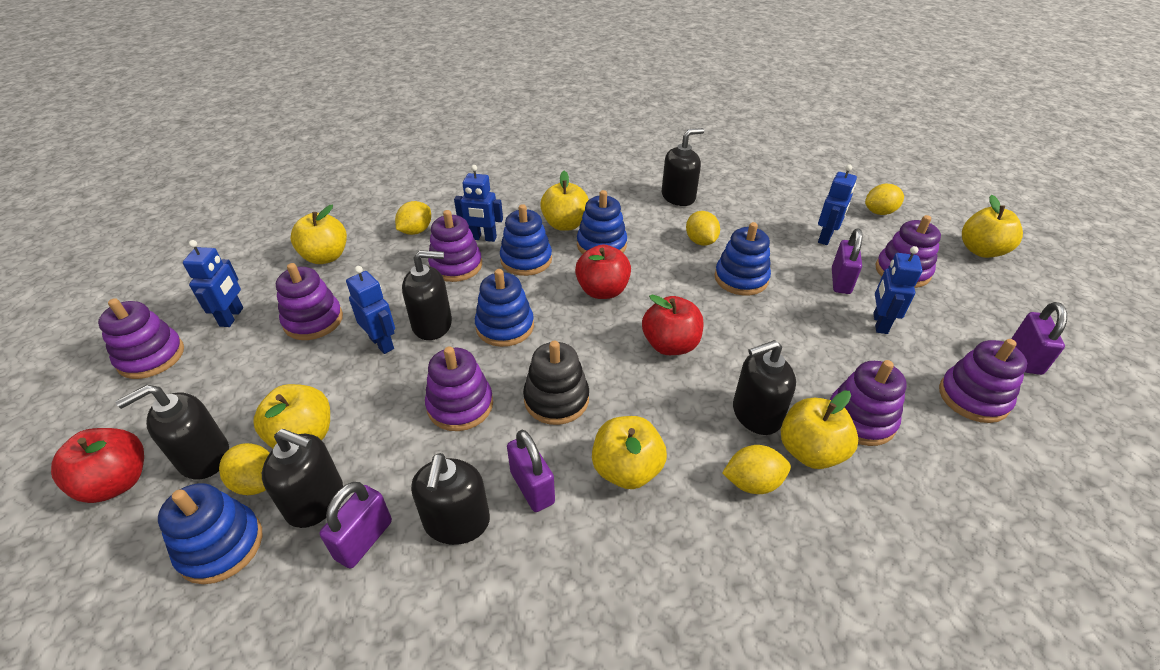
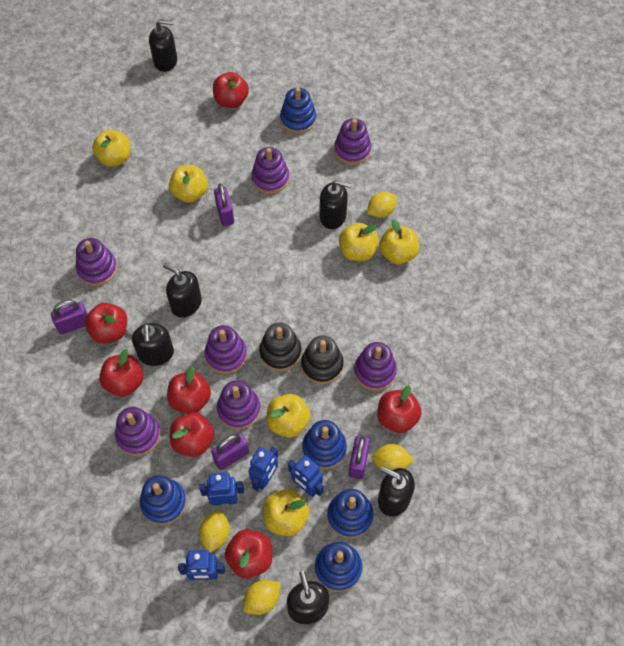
black stacking toy: [523,341,589,425] = 1 -> [259,323,301,371] [301,335,344,384] = 2
blue robot: [183,240,243,327] [346,266,395,354] [454,165,503,242] [818,164,857,245] [873,246,922,334] = 5 -> [178,550,225,580] [200,472,244,505] [248,447,278,491] [288,455,324,497] = 4
red apple: [51,428,144,503] [575,245,631,299] [642,295,703,355] = 3 -> [85,303,127,344] [99,349,144,396] [167,366,211,414] [170,412,215,457] [213,72,249,108] [225,529,272,578] [377,385,422,433] = 7
yellow lemon: [219,443,270,495] [395,201,431,235] [686,211,720,246] [722,445,791,494] [865,183,904,215] = 5 -> [199,510,230,552] [243,580,280,615] [367,192,397,218] [372,444,414,470] = 4

